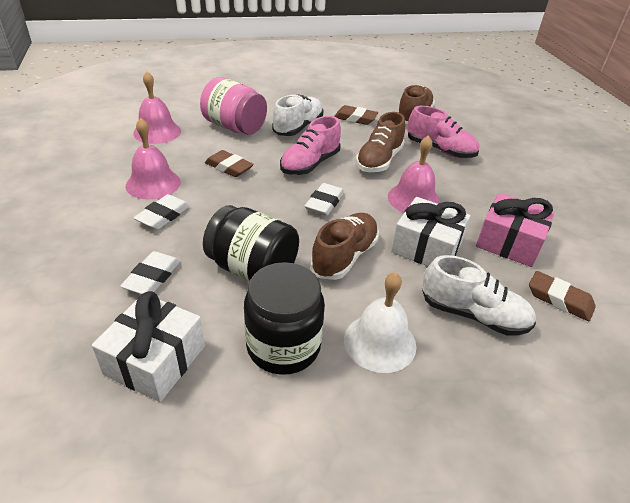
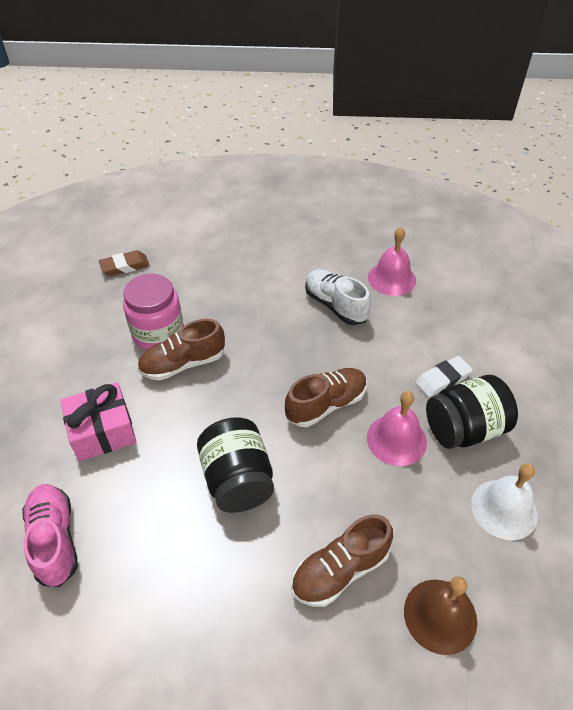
brown bell: none = 0 -> [404,577,477,655] = 1
brown eraser: [205,150,254,177] [334,105,378,125] [529,271,596,321] = 3 -> [99,250,150,276] = 1
pink bell: [126,118,181,200] [133,72,181,144] [388,136,440,213] = 3 -> [367,391,427,466] [368,227,416,296] = 2
pink shoe: [280,116,341,175] [407,106,479,158] = 2 -> [22,484,78,587] = 1
white eraser: [120,251,181,294] [133,194,191,230] [305,183,344,216] = 3 -> [416,356,473,397] = 1
white gift: [92,291,205,402] [391,197,470,266] = 2 -> none = 0
white shoe: [272,94,323,136] [422,255,536,336] = 2 -> [305,269,371,325] = 1

